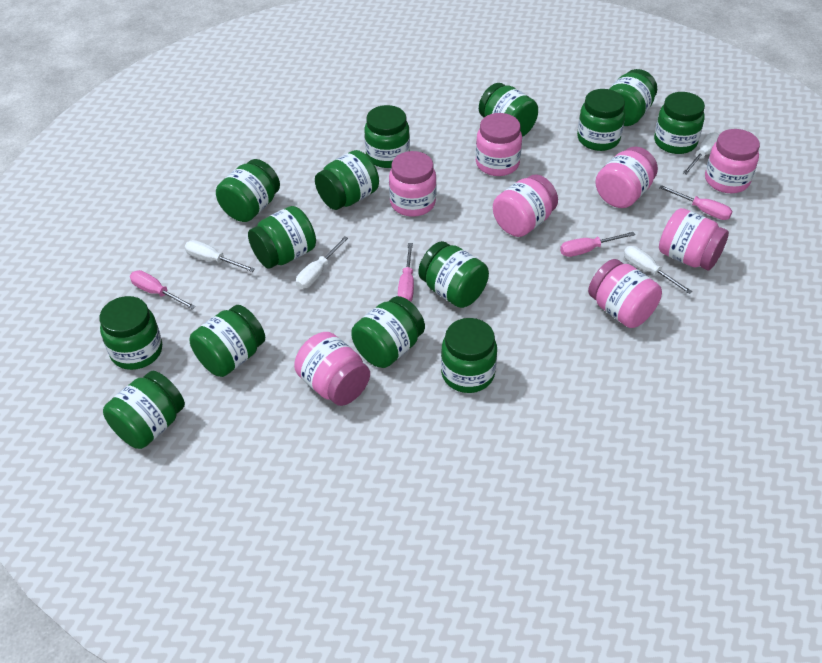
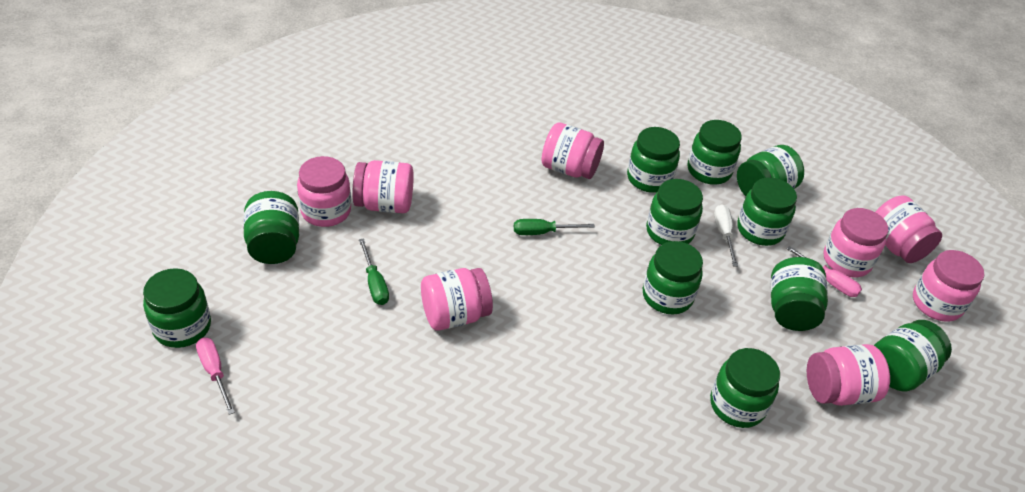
green jar: [99,296,162,370] [103,371,185,449] [190,305,265,377] [216,159,280,222] [248,206,316,269] [315,150,379,210] [351,296,425,368] [364,105,410,168] [418,241,489,308] [441,318,497,393] [479,83,538,137] [577,89,625,151] [609,69,657,126] [654,92,705,154] = 14 -> [143,268,211,348] [243,191,299,264] [627,127,680,193] [643,241,703,314] [646,179,703,245] [688,120,742,185] [710,348,780,428] [737,145,804,196] [737,177,797,246] [771,257,828,331] [874,320,952,391] = 11
green screwdriver: none = 0 -> [359,238,389,305] [514,219,595,235] = 2
pink screwdriver: [130,270,196,309] [398,243,414,302] [560,232,635,257] [659,185,733,220] = 4 -> [196,338,235,415] [786,246,862,297] = 2
white screwdriver: [185,240,255,272] [296,236,348,289] [624,246,692,294] [683,132,719,175] = 4 -> [714,204,738,267] = 1

